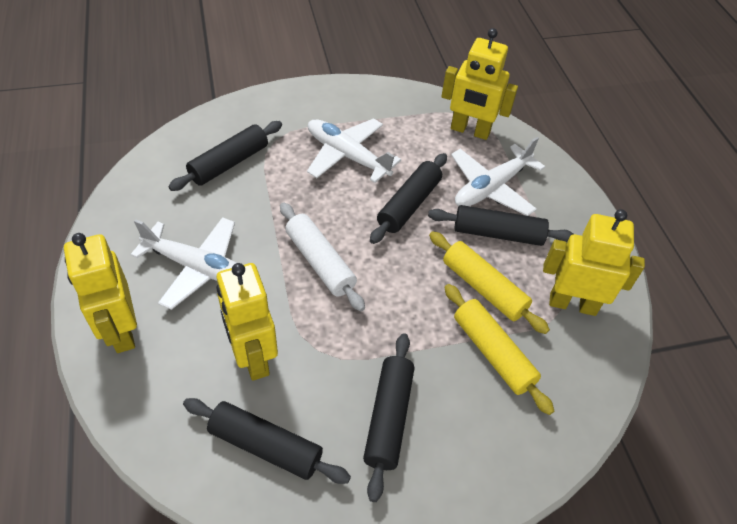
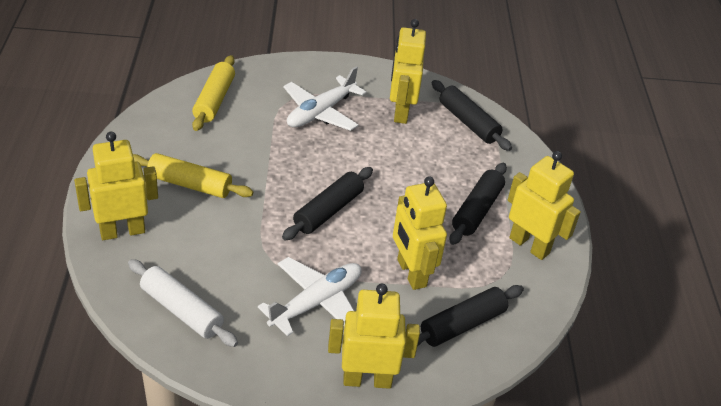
black rolling pin: [168,121,282,191] [183,398,351,484] [363,333,414,502] [370,153,447,244] [428,205,573,246] = 5 -> [282,167,373,240] [417,285,524,347] [431,80,512,151] [450,163,507,245] = 4
white plane: [131,217,236,310] [307,118,401,183] [451,137,545,216] = 3 -> [258,257,362,336] [283,66,366,131] = 2
yellow robot: [64,233,137,353] [216,263,278,381] [441,28,518,140] [543,209,645,316] = 4 -> [74,132,158,240] [328,284,420,389] [390,19,426,124] [393,176,447,290] [508,151,581,260] = 5

